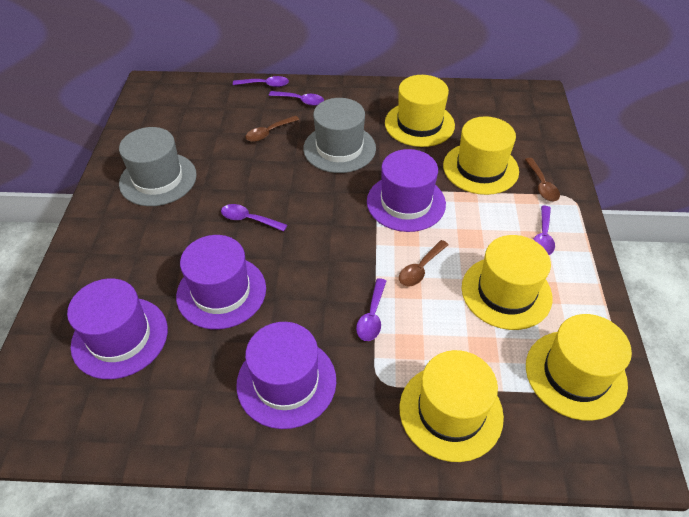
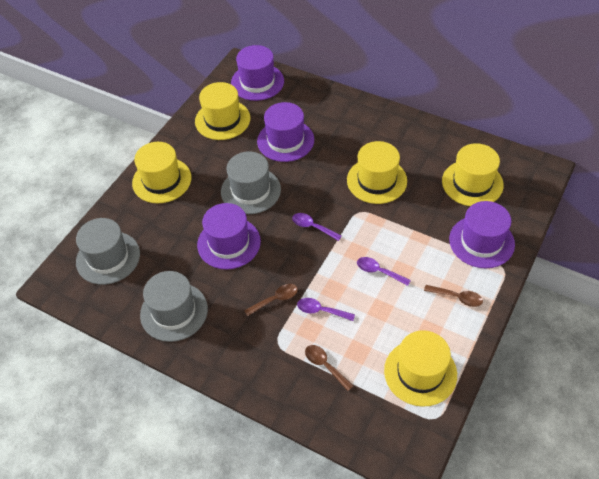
grey hat: [119,127,197,206] [303,98,376,173] = 2 -> [76,218,140,285] [140,271,208,342] [221,151,281,214] = 3
purple spoon: [221,204,287,231] [233,76,289,87] [269,91,324,106] [356,278,386,341] [533,206,555,255] = 5 -> [292,213,342,241] [297,298,355,321] [357,257,411,286] = 3

